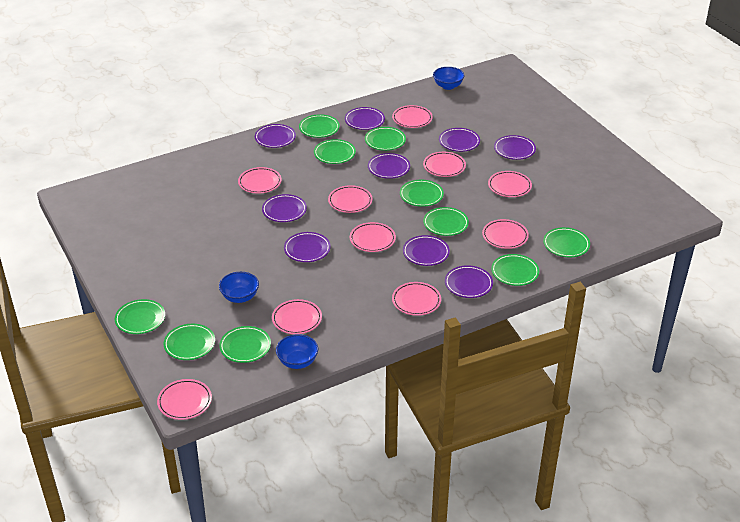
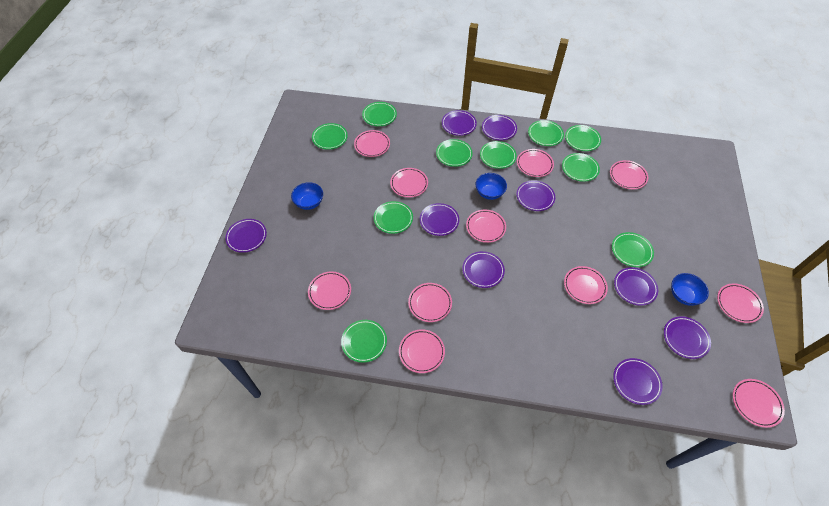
pink plate: [157,379,212,420] [238,167,282,194] [272,299,322,334] [328,185,372,213] [350,222,396,252] [392,105,433,128] [392,282,441,316] [423,152,466,177] [482,219,529,249] [488,171,532,197] = 10 -> [308,271,351,310] [354,130,390,157] [390,168,428,197] [399,329,445,373] [408,283,452,322] [466,209,506,243] [517,149,554,177] [564,266,608,304] [610,160,648,189] [717,283,764,323] [733,379,785,428] = 11

